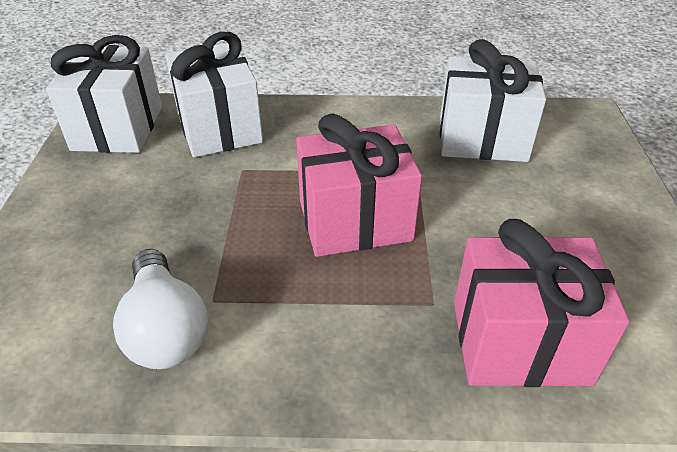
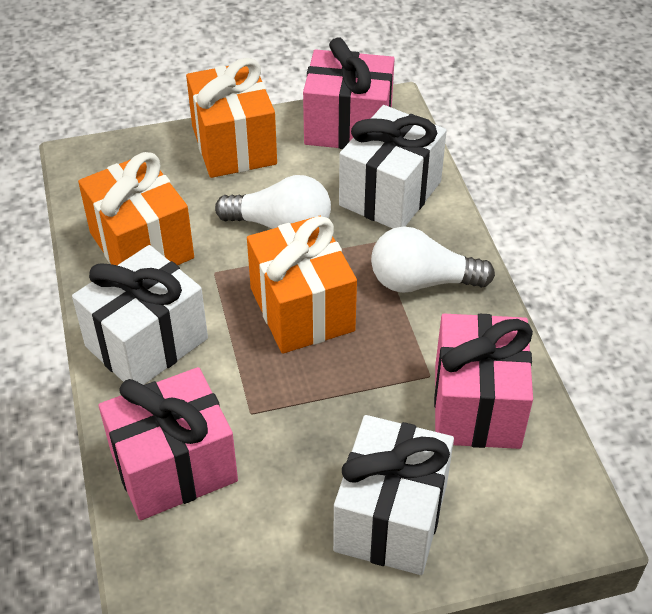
orange gift: none = 0 -> [78,152,194,265] [186,58,277,178] [247,216,357,354] = 3
pink gift: [296,113,422,257] [454,219,630,387] = 2 -> [99,367,238,520] [303,38,395,149] [434,314,533,449] = 3
white light bulb: [113,249,208,369] = 1 -> [215,175,331,229] [371,226,495,293] = 2

